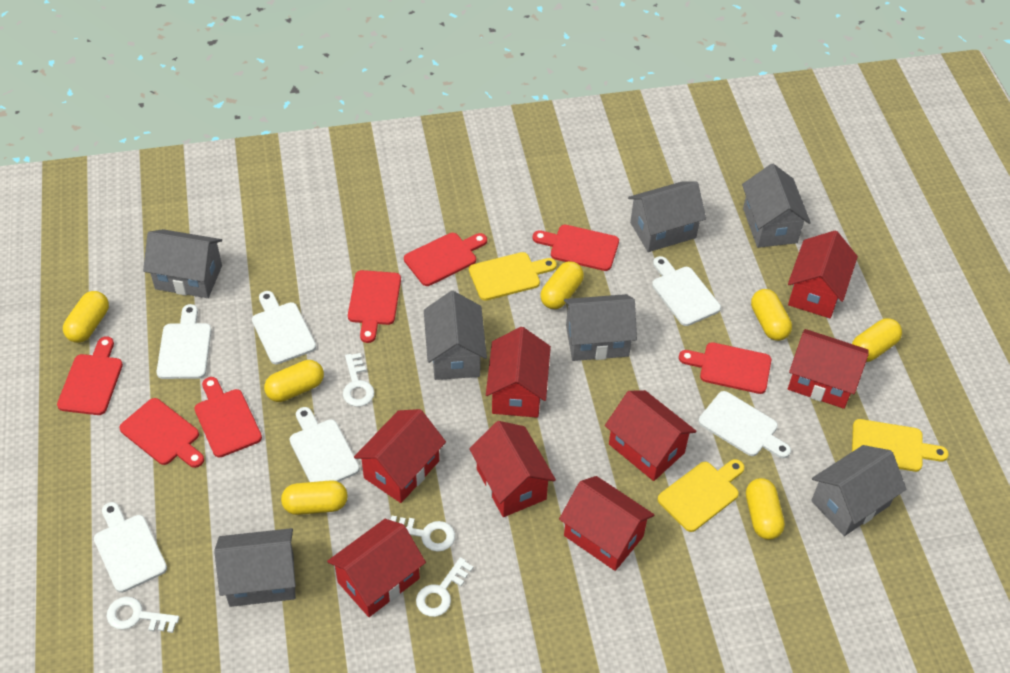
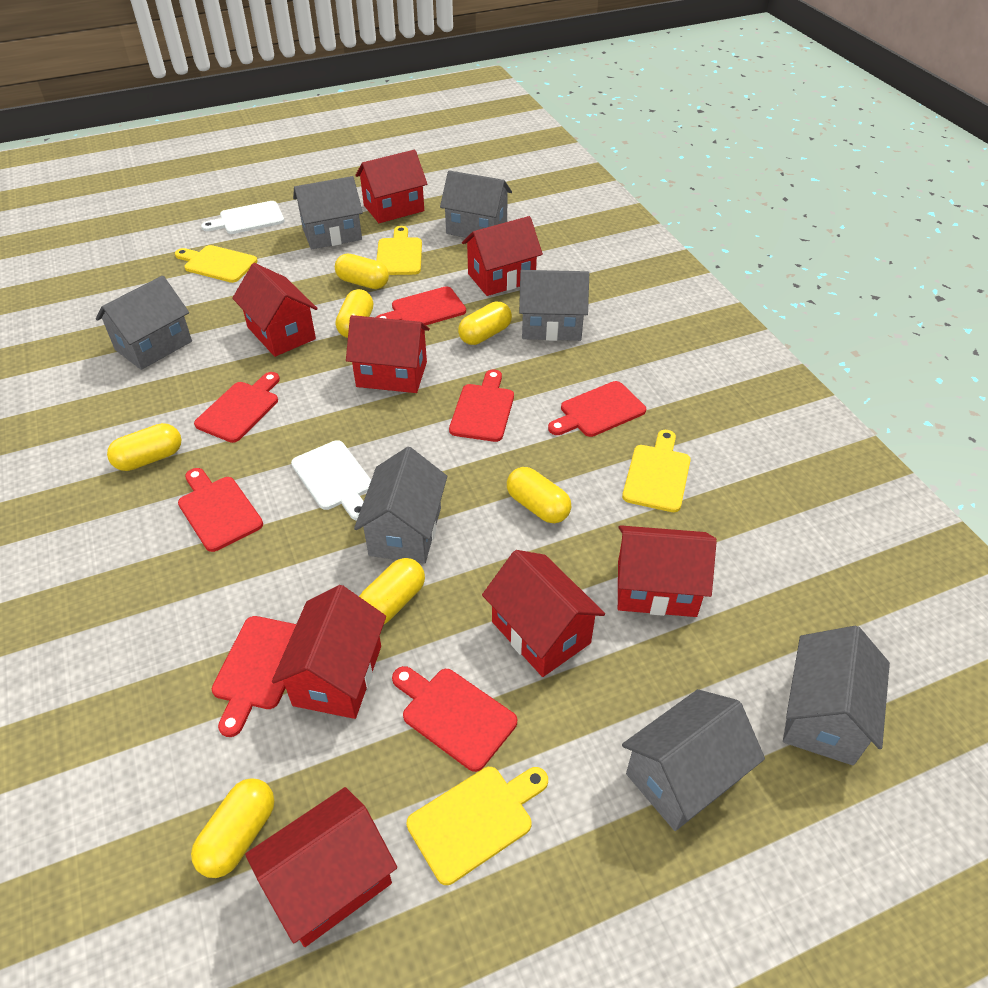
white cutting board: [94,502,167,593] [156,304,212,379] [252,291,316,364] [290,407,360,482] [652,256,721,326] [698,391,791,458] = 6 -> [201,201,284,234] [291,440,371,521] = 2
white key: [106,597,179,633] [343,353,374,407] [391,516,455,552] [416,557,474,617] = 4 -> none = 0
yellow cutting board: [469,252,557,301] [657,459,744,532] [852,419,949,472] = 3 -> [175,245,258,283] [376,226,422,275] [406,767,548,885] [622,430,691,512] = 4

